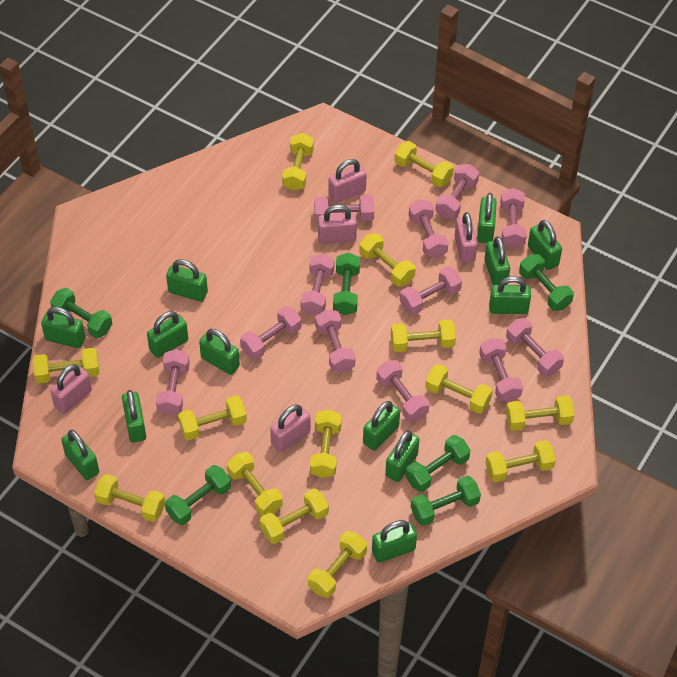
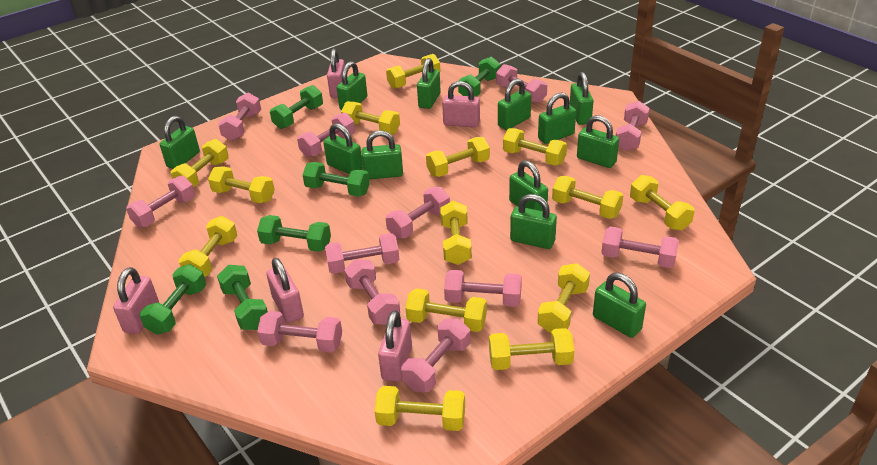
green padlock: [41,307,85,348] [61,430,99,480] [122,390,146,443] [147,311,188,358] [166,259,208,302] [199,329,240,375] [363,401,400,451] [372,520,417,563] [385,431,419,482] [477,193,497,243] [484,236,510,285] [489,276,531,314] [528,220,562,270] = 13 -> [160,116,200,169] [323,123,363,174] [337,61,367,110] [362,130,403,179] [417,58,441,109] [498,79,531,130] [509,160,548,211] [510,194,557,249] [538,92,576,144] [570,72,594,125] [577,115,619,168] [593,273,646,338] = 12

